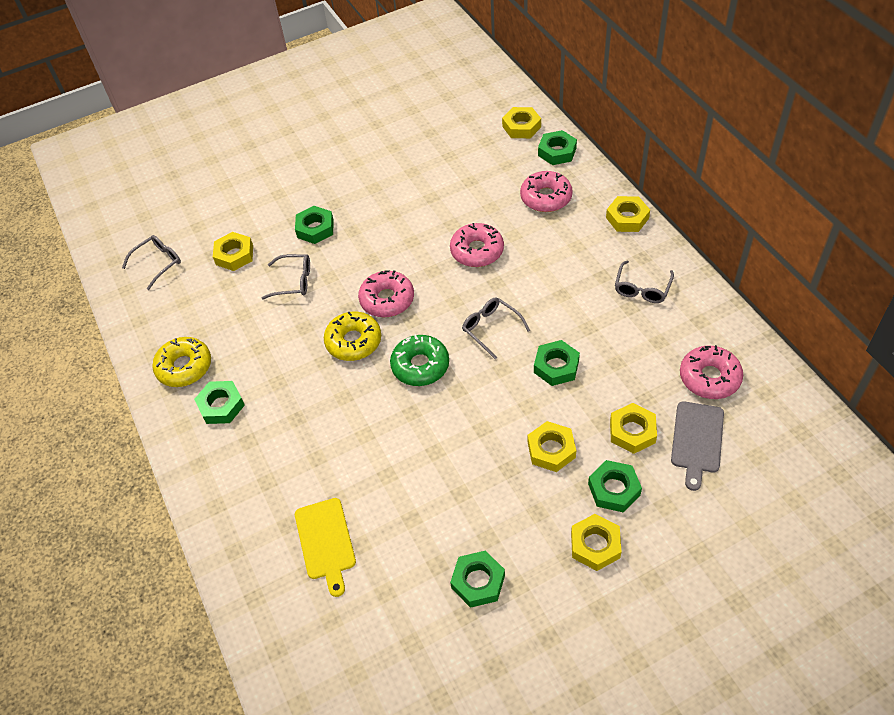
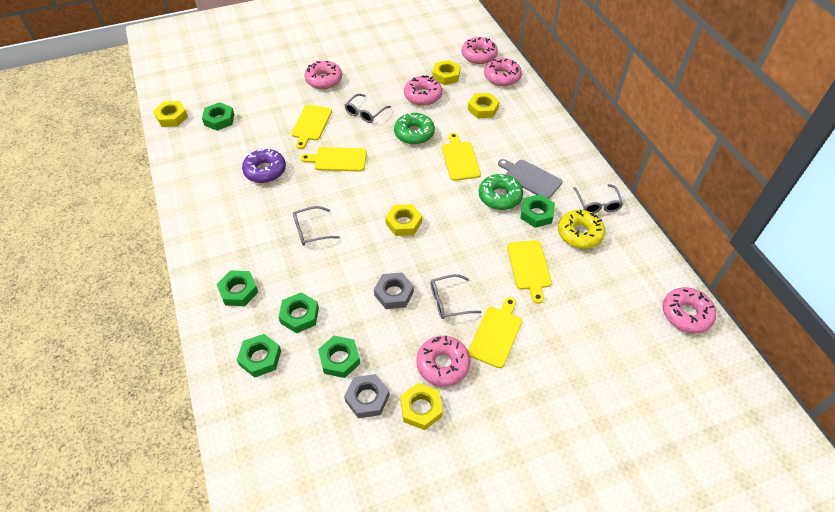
green donut: [390,334,449,386] = 1 -> [394,113,435,145] [479,174,523,210] = 2
grey nut: none = 0 -> [344,374,390,418] [374,272,414,309] = 2
pink donut: [358,270,414,317] [450,223,504,267] [520,171,573,212] [680,345,743,399] = 4 -> [304,60,342,89] [404,75,442,105] [416,336,471,387] [461,37,498,64] [484,58,522,86] [662,287,716,333] = 6
purple donut: none = 0 -> [242,148,286,183] = 1
yellow cutting board: [295,498,356,597] = 1 -> [291,105,332,149] [301,147,367,172] [442,133,481,181] [468,297,522,368] [507,240,552,304] = 5
yellow donut: [152,337,211,387] [324,312,381,361] = 2 -> [558,210,606,249] = 1
yellow nut: [213,232,253,271] [502,107,541,138] [528,421,576,472] [571,514,622,571] [606,196,650,232] [610,403,657,454] = 6 -> [153,101,188,127] [385,204,422,236] [400,383,443,430] [432,60,460,85] [468,93,500,119] = 5

